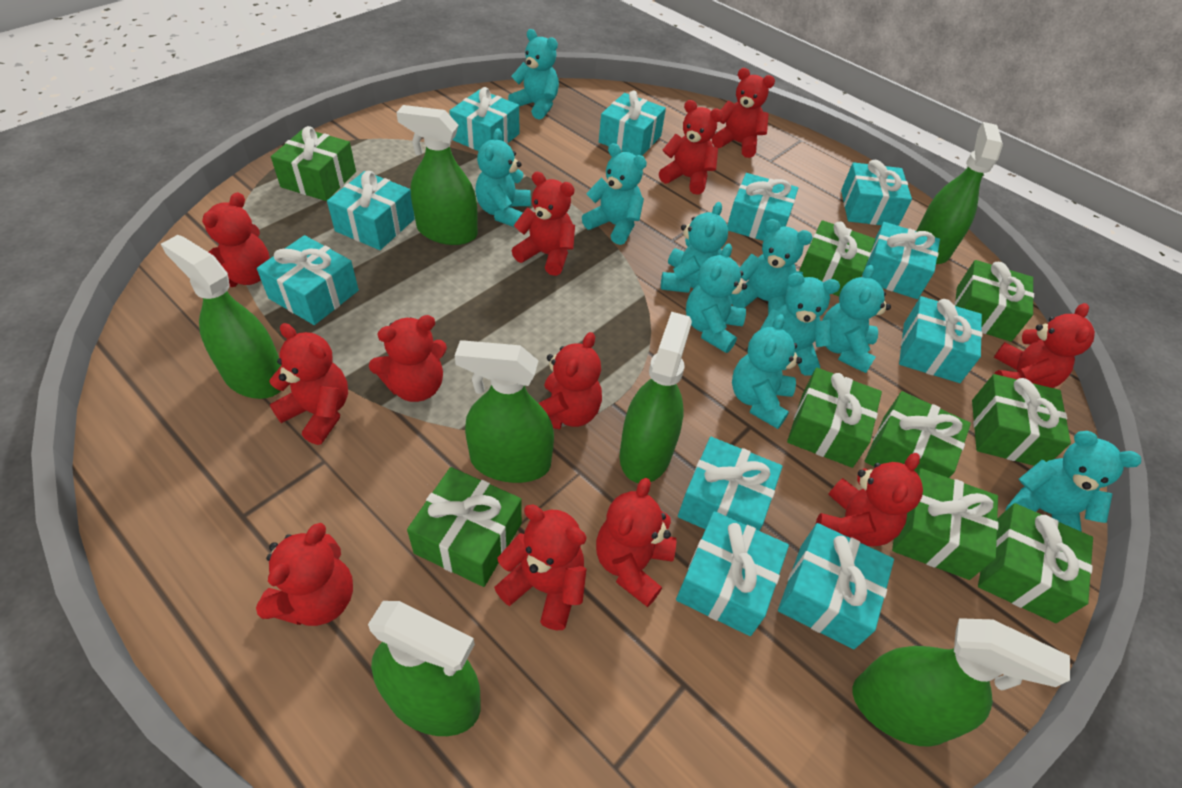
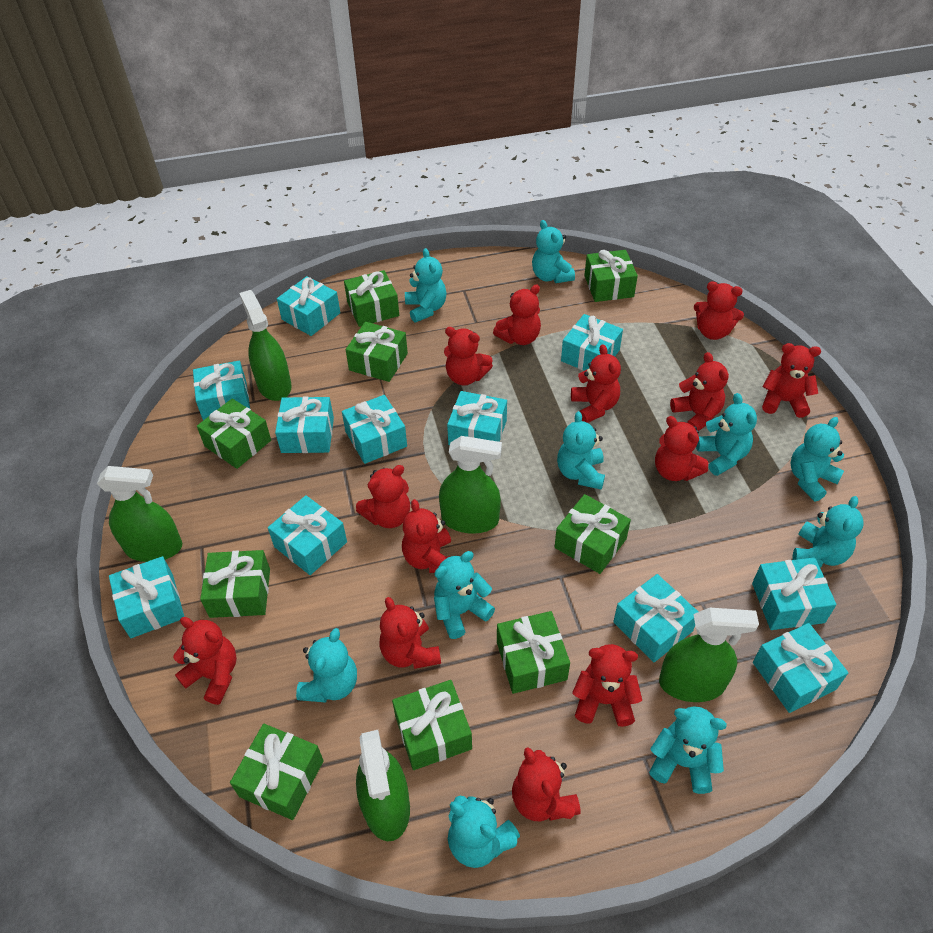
green spray bottle: [161,235,281,399] [368,601,481,736] [396,105,478,245] [455,340,554,483] [620,312,692,483] [853,618,1070,747] [916,122,1003,264] = 7 -> [97,466,182,562] [239,290,292,401] [356,730,410,841] [439,436,502,534] [659,608,759,702] = 5
red teddy bear: [202,192,270,287] [256,523,353,626] [269,323,348,445] [369,315,447,402] [494,505,587,630] [512,172,575,276] [539,332,602,430] [596,478,676,607] [659,100,723,195] [712,68,775,158] [815,453,923,546] [994,303,1095,388] = 12 -> [173,617,237,705] [356,465,410,528] [379,597,441,669] [402,499,451,573] [444,327,493,386] [493,284,541,345] [512,747,581,821] [571,344,621,423] [572,644,642,727] [655,416,708,481] [670,352,729,431] [694,281,744,340] [762,343,821,418] = 13

